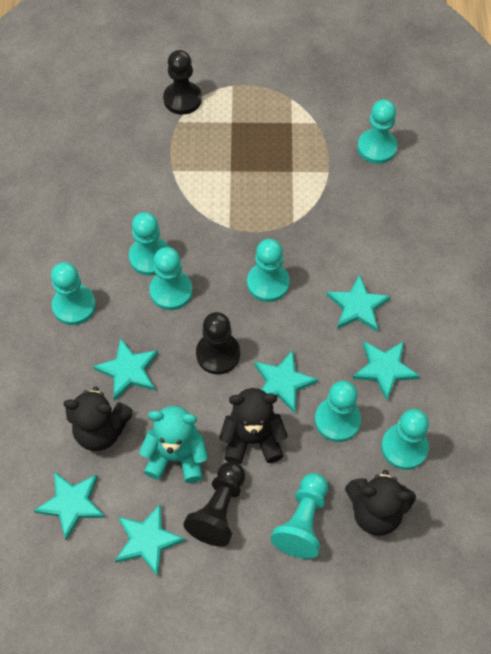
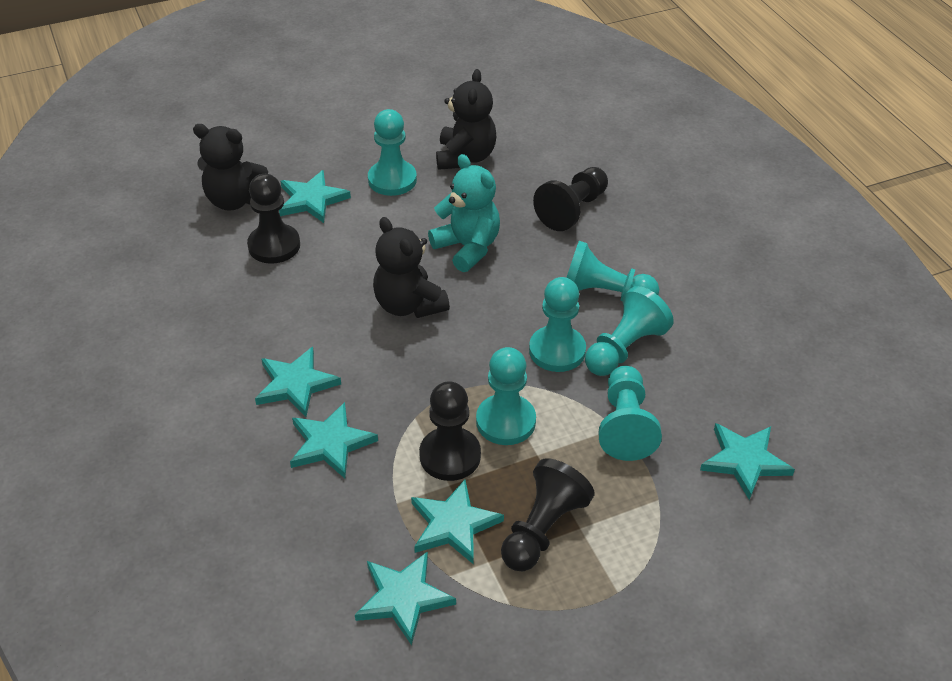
black pawn: [163,50,202,115] [183,462,245,546] [196,312,240,375] = 3 -> [247,174,300,264] [419,381,481,481] [501,458,595,571] [533,167,608,231] = 4
turquoise pawn: [51,262,96,325] [129,212,169,276] [149,247,193,310] [247,239,290,302] [271,473,328,559] [315,381,361,442] [357,99,398,164] [381,409,429,470] = 8 -> [368,109,417,196] [476,347,536,445] [529,277,586,372] [567,241,659,301] [585,286,674,376] [599,366,662,461] = 6

